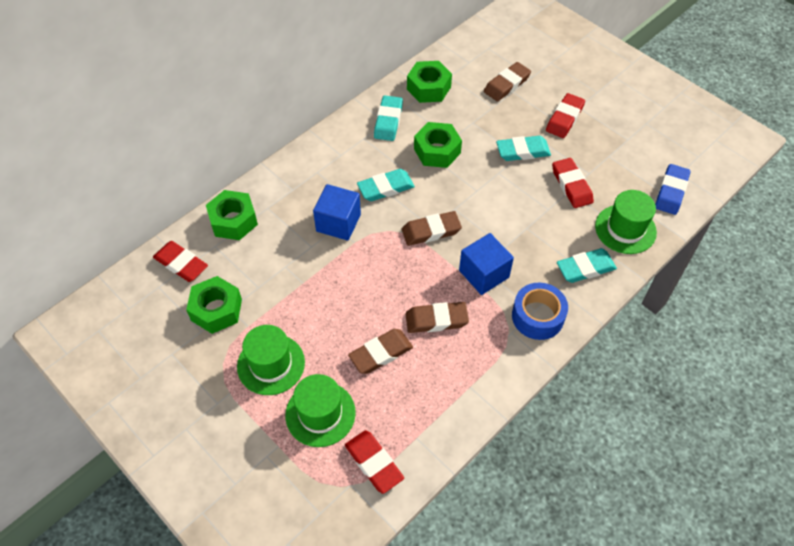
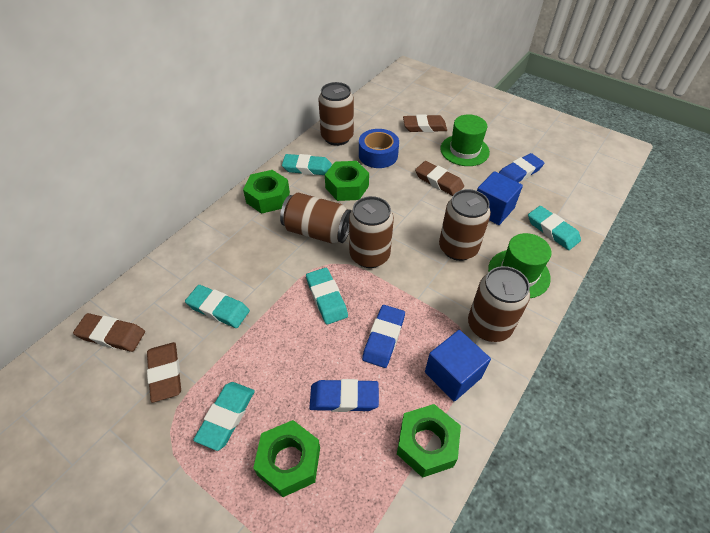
blue eraser: [655,164,691,215] = 1 -> [309,379,379,412] [362,305,405,368] [499,153,545,182] = 3
brown can: none = 0 -> [280,193,352,243] [318,82,354,146] [349,196,394,268] [439,189,491,261] [468,266,530,342] = 5
green hat: [237,325,305,395] [285,374,356,447] [595,190,657,254] = 3 -> [440,114,490,166] [488,233,552,298] = 2
red eraser: [153,241,208,282] [345,430,404,494] [546,93,585,138] [552,158,594,208] = 4 -> none = 0
turquoise eraser: [357,169,415,201] [374,95,403,141] [496,136,551,161] [557,248,617,283] = 4 -> [185,285,250,328] [193,382,255,451] [282,154,332,175] [306,268,348,325] [528,206,581,250] = 5

